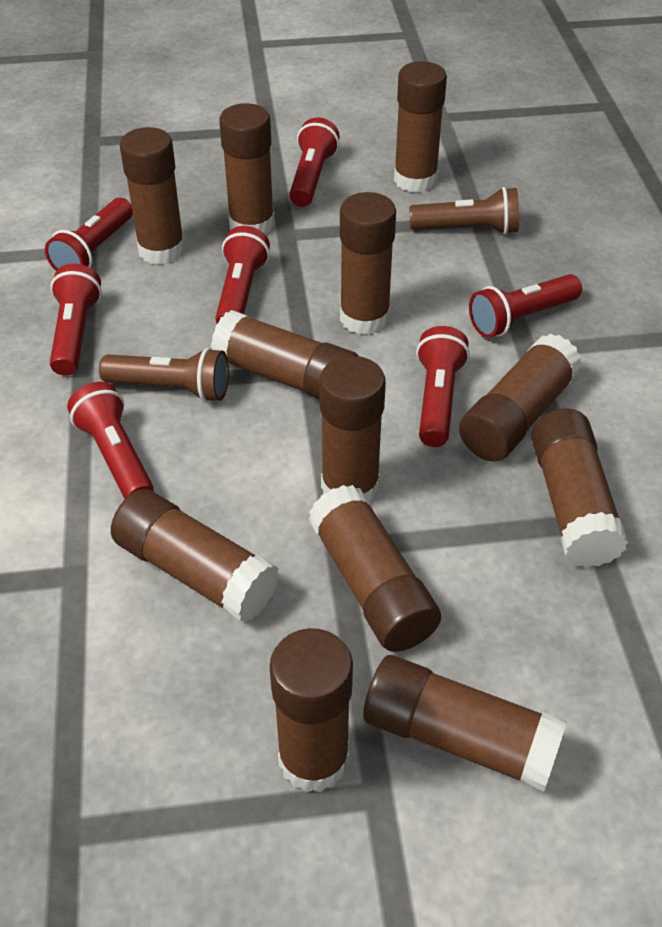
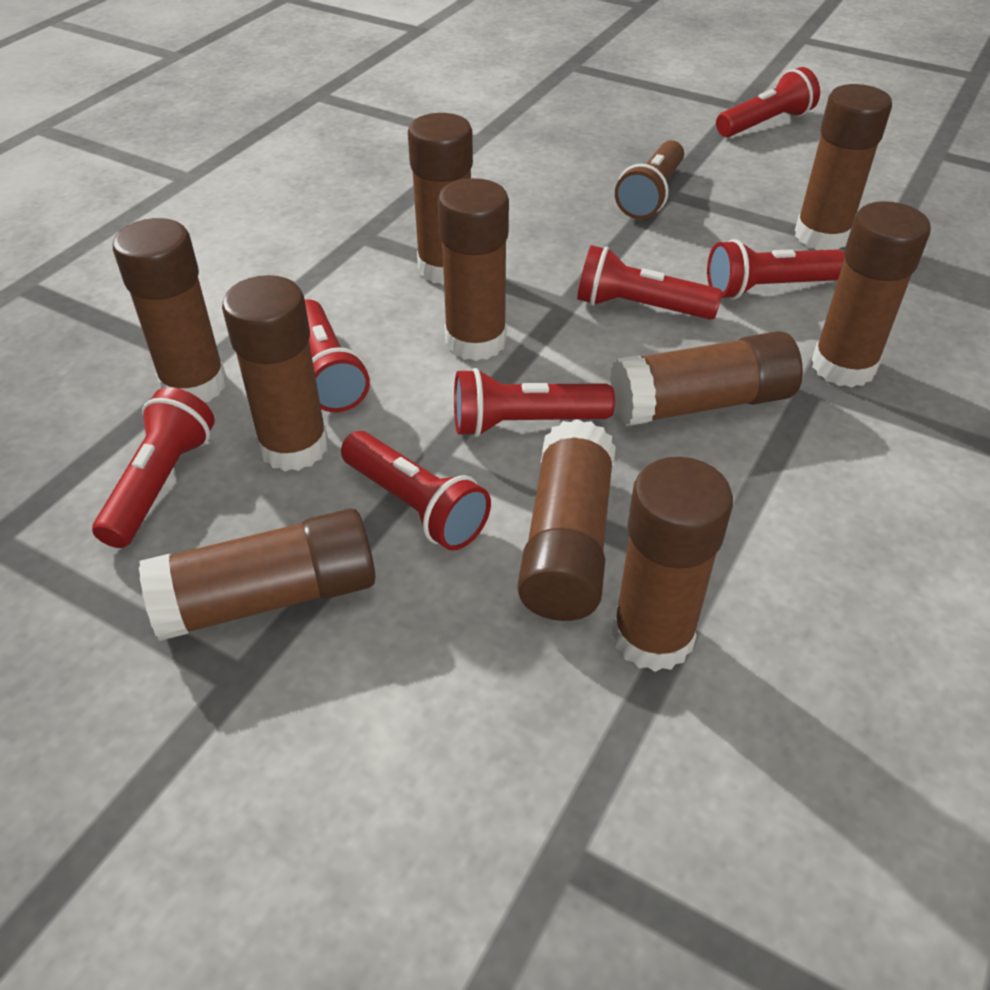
brown flashlight: [99,348,229,402] [409,187,519,235] = 2 -> [615,140,684,219] = 1
brown glue stick: [111,489,279,623] [120,127,185,265] [211,310,359,399] [219,103,275,235] [270,628,353,793] [308,485,441,652] [319,356,386,504] [340,192,396,335] [363,655,567,791] [394,61,447,193] [459,334,582,462] [531,409,628,567] = 12 -> [113,218,227,402] [139,509,376,641] [222,275,328,471] [408,113,473,285] [438,178,509,361] [517,419,616,621] [610,331,803,426] [612,457,733,672] [795,84,892,250] [812,201,931,388] = 10

